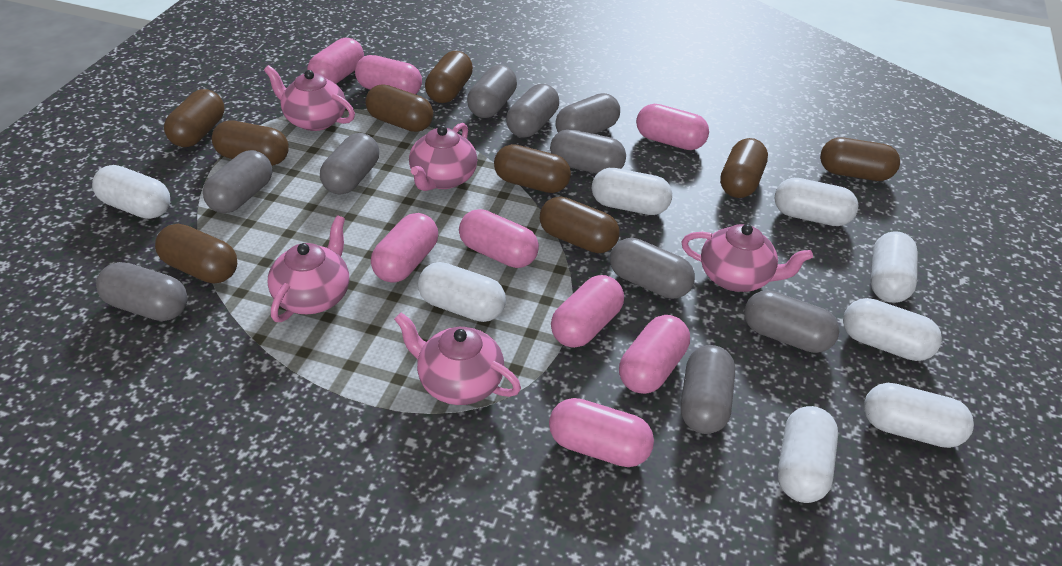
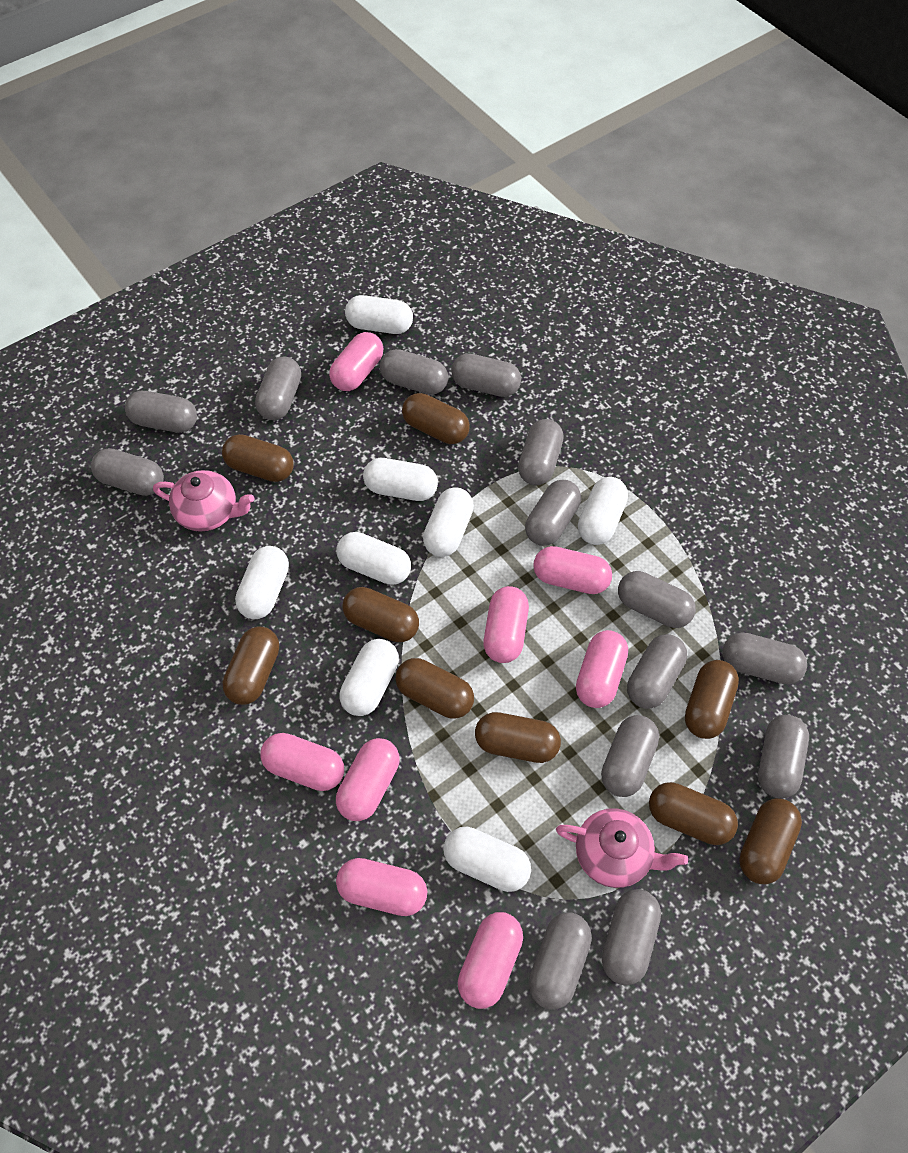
grey capsule: [96,262,188,321] [203,150,272,213] [320,133,379,195] [467,65,517,118] [506,84,559,138] [550,129,626,174] [555,93,620,134] [610,238,695,299] [681,345,735,434] [744,290,839,353] = 10 -> [91,448,164,496] [125,391,197,433] [255,357,301,420] [380,349,448,395] [451,353,521,397] [518,419,564,485] [525,480,581,546] [528,913,592,1010] [601,715,659,797] [602,889,661,985] [618,571,696,628] [627,634,687,709] [722,633,807,684] [758,715,809,798] = 14
pink teapot: [264,65,355,131] [268,216,349,322] [394,313,521,405] [409,123,477,191] [681,224,813,292] = 5 -> [153,470,254,532] [556,808,688,888] = 2

